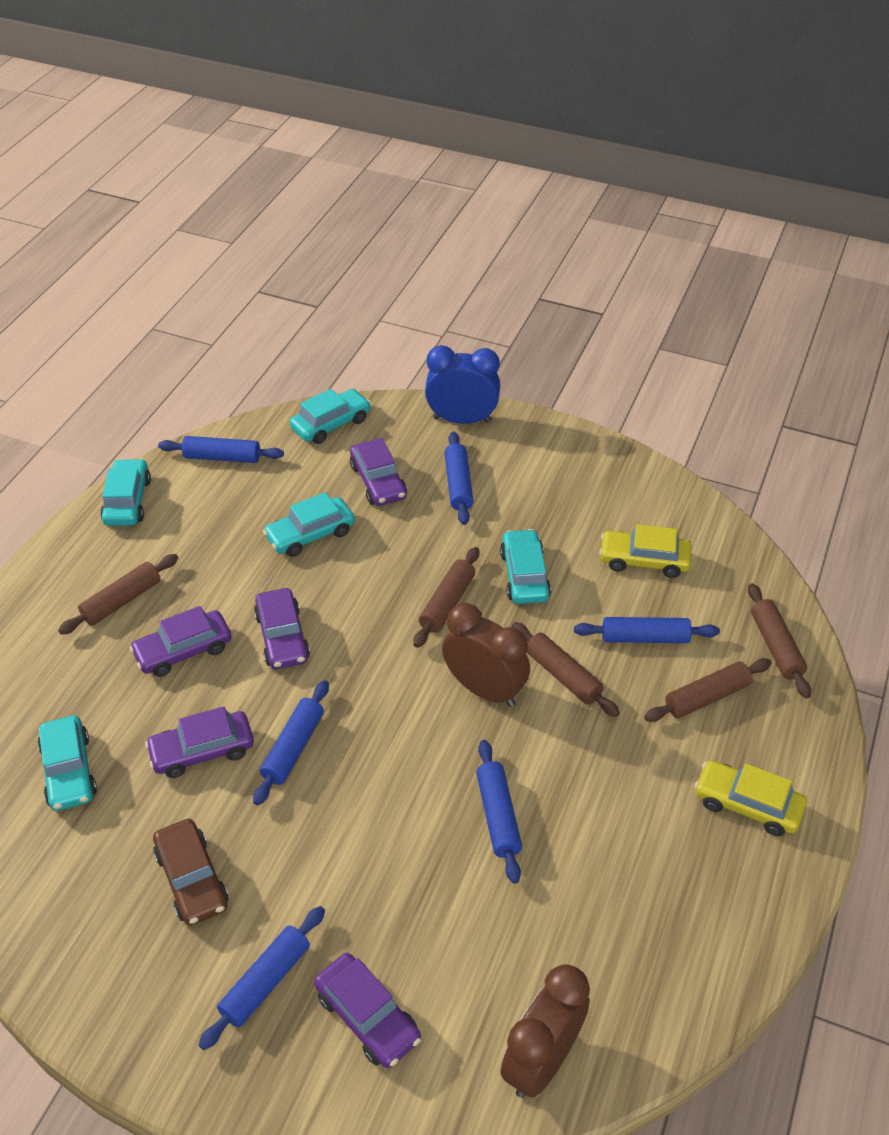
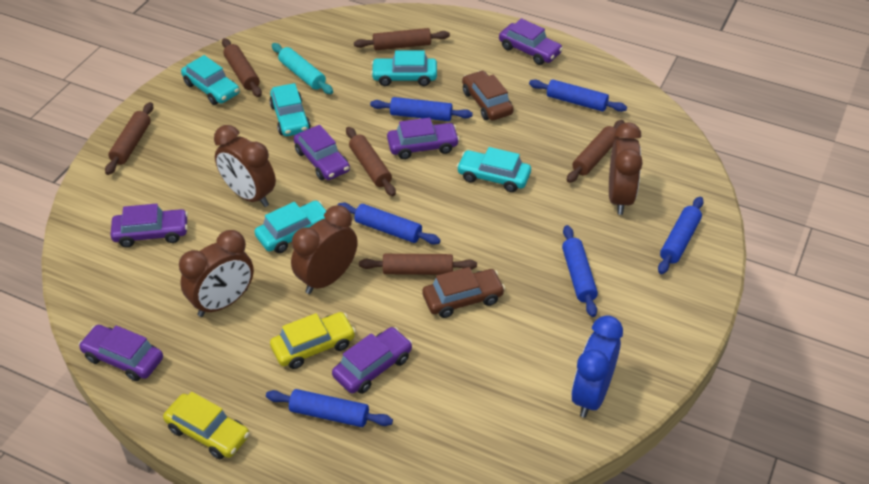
brown car: [153,819,228,926] = 1 -> [422,267,505,318] [462,70,514,121] = 2
brown clock: [442,603,530,707] [500,964,590,1098] = 2 -> [179,230,254,317] [214,125,276,207] [291,205,358,294] [609,122,643,215] = 4
brown rolling pin: [58,554,178,635] [414,547,479,648] [512,622,620,717] [644,658,772,722] [748,583,811,698] = 5 -> [105,102,153,175] [222,38,262,97] [346,127,396,196] [354,28,450,50] [359,254,477,275] [567,120,624,183] = 6
purple car: [130,606,231,677] [145,706,254,778] [254,588,310,669] [314,953,421,1068] [350,438,407,506] = 5 -> [79,325,163,381] [110,204,188,247] [294,125,350,180] [332,327,412,394] [387,118,460,159] [499,18,563,65] = 6
turquoise rolling pin: none = 0 -> [272,43,333,94] = 1

